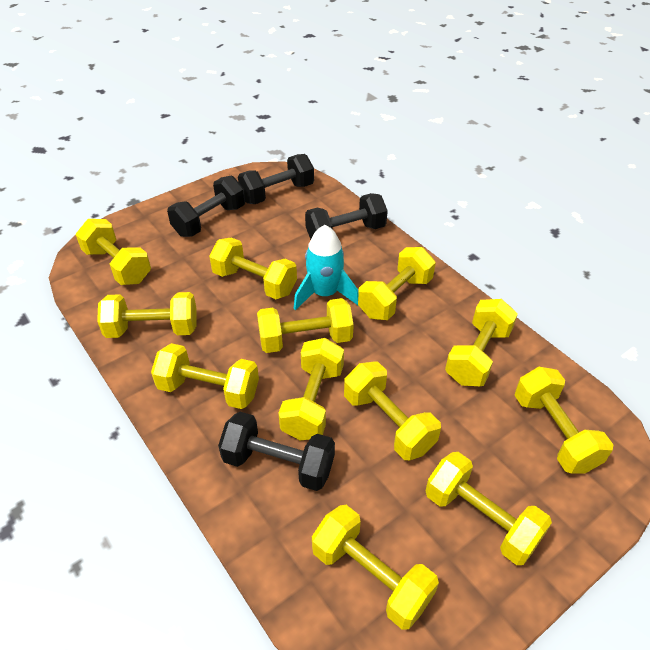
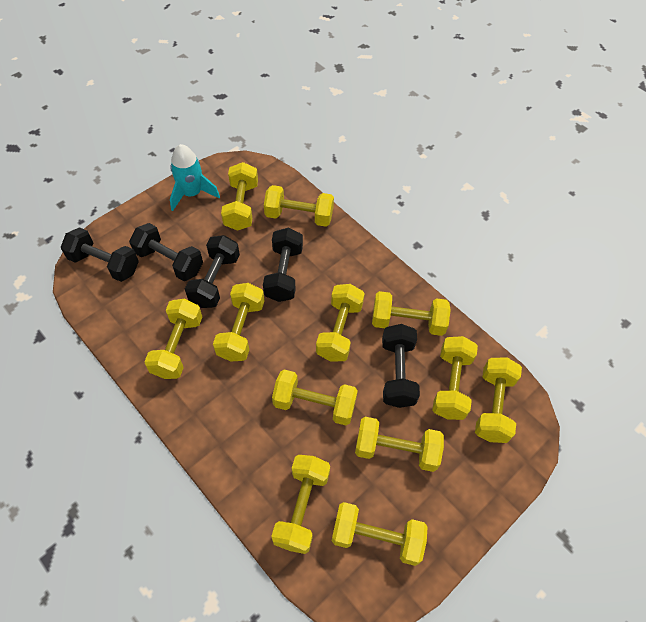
black dumbbell: [167,176,245,237] [218,412,335,491] [238,154,314,204] [305,193,388,240] = 4 -> [61,227,139,282] [129,223,203,281] [185,235,240,308] [263,228,303,302] [382,324,420,408] = 5

